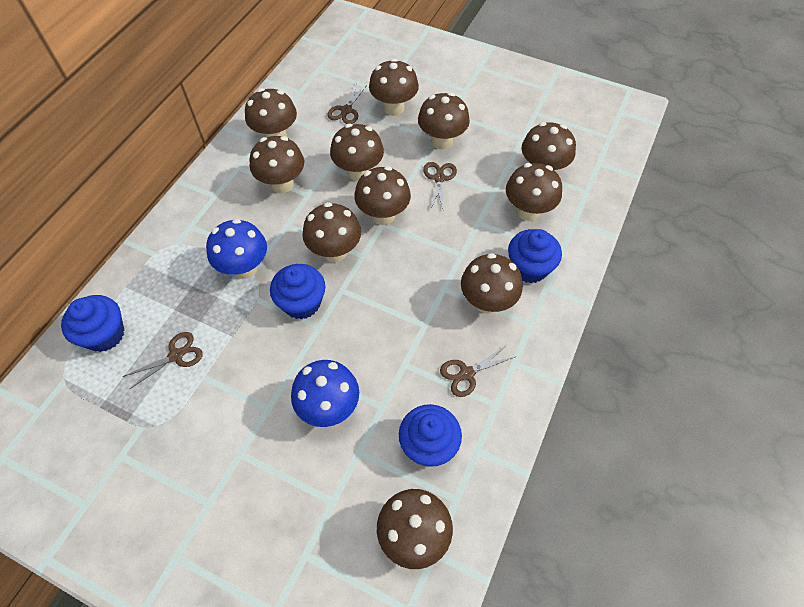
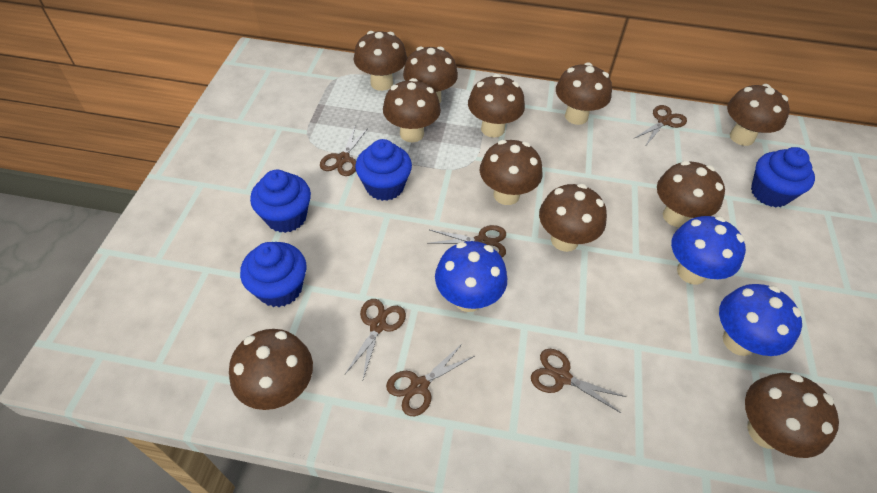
blue mushroom: [206,219,267,279] [291,360,359,427] = 2 -> [435,241,507,312] [671,216,746,285] [719,284,802,356] = 3
brown scissors: [123,332,203,389] [327,84,367,124] [423,162,457,212] [440,345,515,397] = 4 -> [320,127,368,176] [345,299,406,379] [386,343,474,416] [427,225,506,257] [531,349,626,413] [635,105,687,145] = 6

